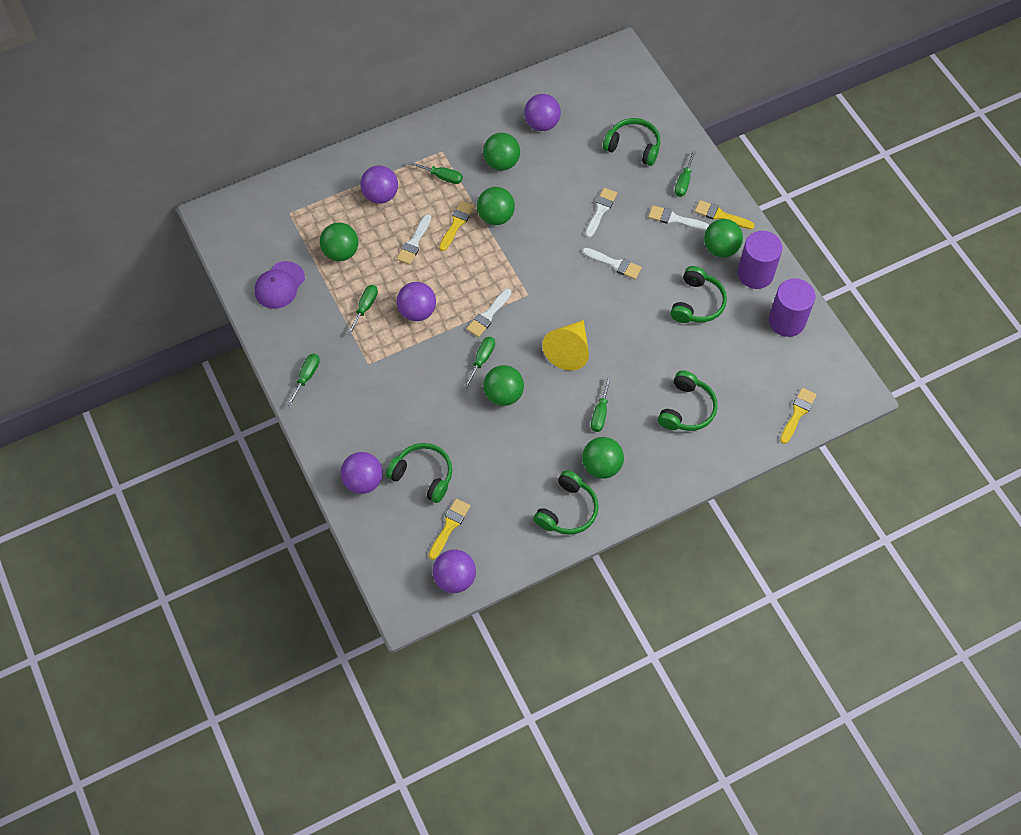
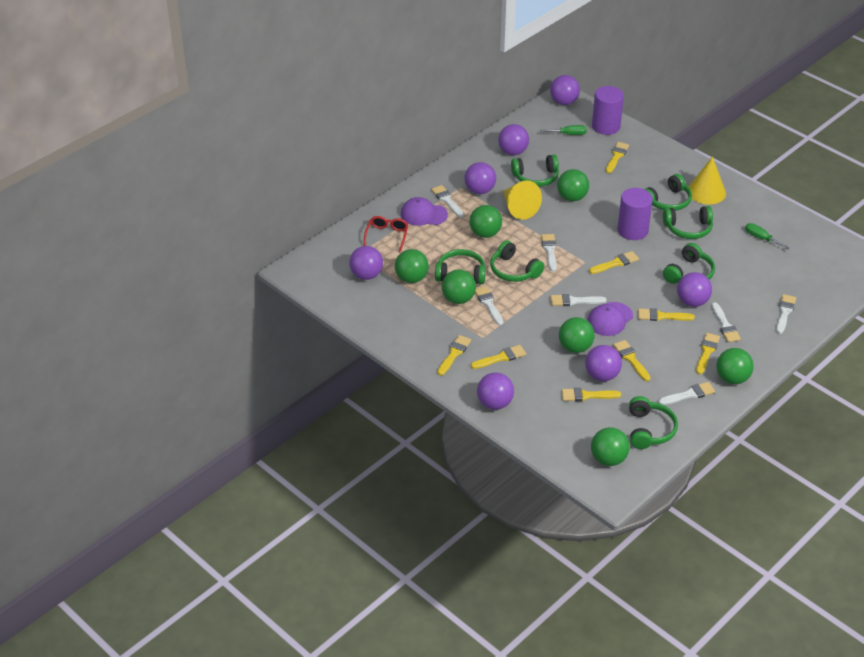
green ball: [320,222,358,261] [477,187,515,225] [483,133,520,171] [483,365,524,406] [582,437,624,479] [704,219,743,258] = 6 -> [395,249,429,283] [442,269,476,304] [469,205,502,238] [557,169,589,201] [559,317,595,353] [591,427,630,466] [716,348,754,384] = 7
green headphones: [386,443,452,503] [533,470,599,535] [603,118,660,166] [658,371,718,431] [670,266,727,323] = 5 -> [435,249,486,284] [490,240,544,282] [511,154,559,187] [629,396,678,449] [644,174,692,211] [663,206,713,239] [663,243,715,284] = 7
green screwdriver: [287,354,320,406] [347,285,378,335] [409,161,463,184] [464,337,495,388] [591,377,612,432] [675,150,696,197] = 6 -> [540,125,587,135] [745,223,789,250] = 2
purple ball: [341,452,383,494] [360,165,398,204] [397,282,436,321] [433,550,476,593] [524,94,561,131] = 5 -> [349,246,383,280] [465,162,496,194] [477,373,514,410] [498,124,529,155] [550,75,580,105] [585,345,622,381] [677,272,712,307] = 7
purple cap: [255,261,305,309] = 1 -> [401,197,448,226] [587,302,633,336] = 2
red glasses: none = 0 -> [364,216,408,252] = 1
white brush: [397,214,431,265] [466,289,512,337] [582,248,642,279] [585,188,617,238] [648,205,709,231] = 5 -> [431,185,464,217] [475,286,503,325] [541,234,557,271] [551,294,606,306] [658,382,715,405] [711,302,741,342] [776,294,796,334] = 7
yellow brush: [429,499,470,560] [439,201,475,251] [695,200,755,229] [780,388,817,444] = 4 -> [437,335,471,376] [471,345,526,369] [562,388,621,401] [589,251,639,274] [606,142,629,173] [613,340,651,381] [638,308,695,321] [696,333,720,374] = 8
yellow cone: [542,320,589,370] = 1 -> [503,181,542,220] [688,157,726,205] = 2

